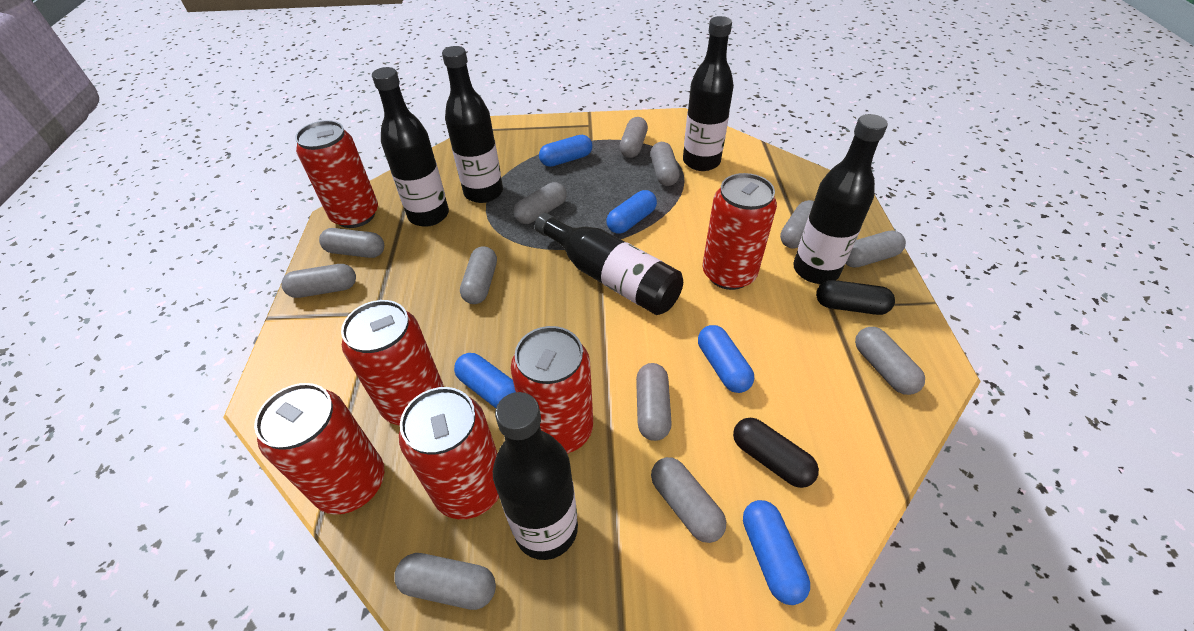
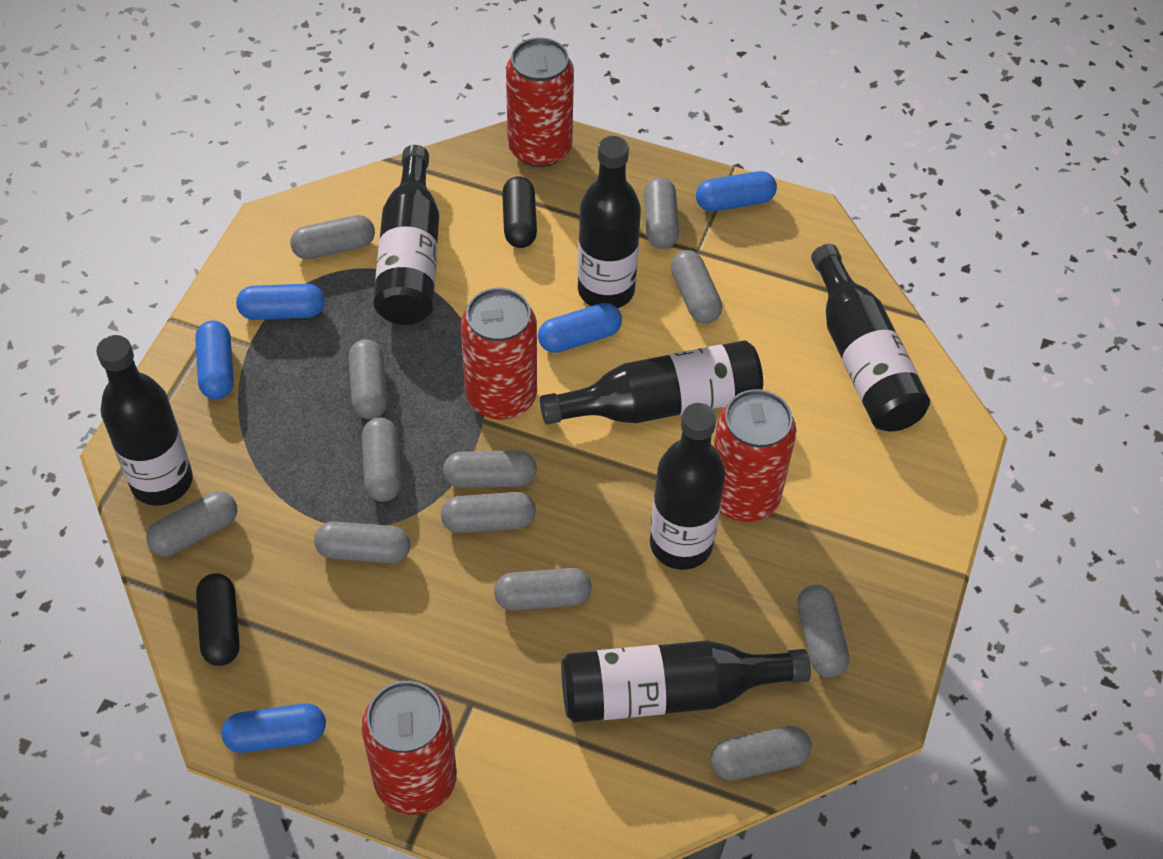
black bottle: [372,67,449,227] [442,46,503,203] [493,392,578,560] [535,213,683,315] [683,16,734,171] [793,114,888,284] = 6 -> [96,335,193,506] [374,145,439,325] [540,340,763,425] [561,641,811,723] [578,136,641,308] [650,403,725,570] [811,244,930,432] = 7
red can: [254,383,384,515] [295,120,378,228] [341,300,444,425] [399,387,499,519] [511,326,593,454] [703,173,777,290] = 6 -> [361,681,457,815] [461,287,537,420] [506,37,574,167] [714,389,796,522] = 4

